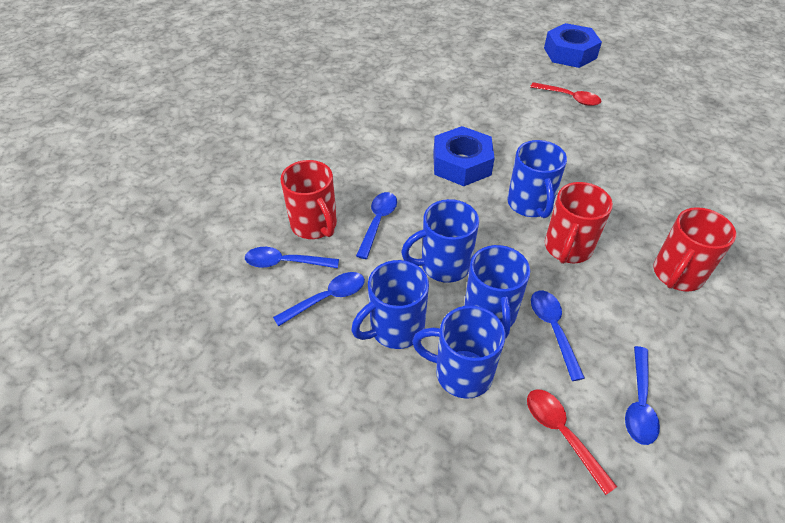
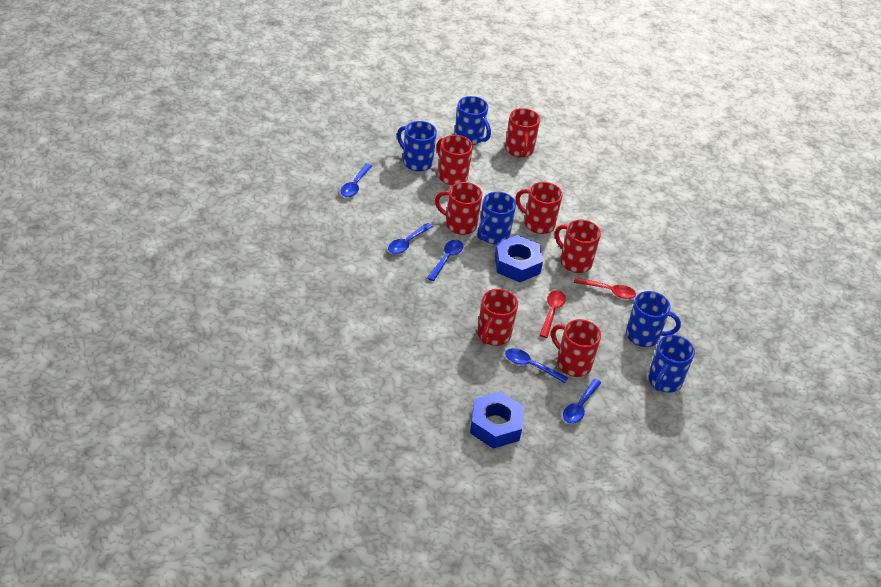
red mug: [280,160,337,239] [545,182,613,264] [653,207,736,292] = 3 -> [435,182,482,235] [437,135,473,185] [477,289,518,346] [505,108,540,158] [515,182,563,234] [551,319,601,377] [555,220,601,273] = 7

